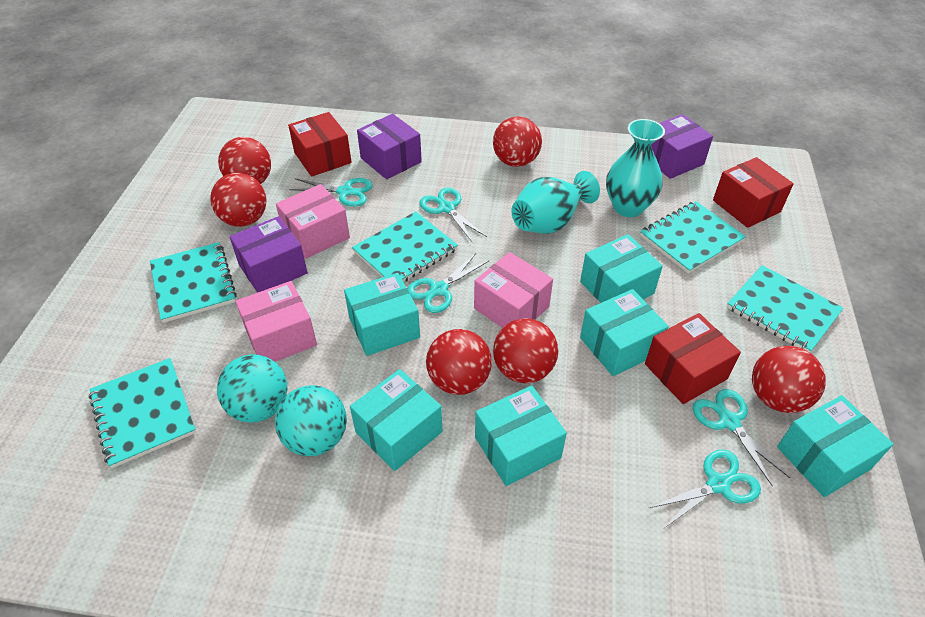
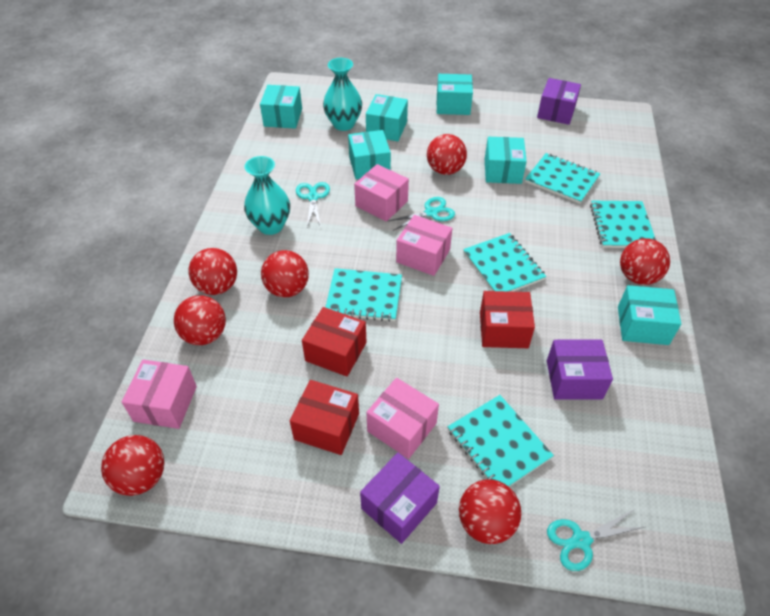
pink box: [235,281,317,362] [276,184,350,259] [474,252,553,328] = 3 -> [122,359,197,429] [354,164,409,222] [366,378,439,459] [396,215,452,276] = 4
red ball: [210,173,266,227] [218,137,271,184] [426,329,492,395] [493,116,542,167] [493,318,558,383] [752,346,826,413] = 6 -> [101,435,164,496] [174,295,226,345] [188,248,237,295] [261,250,309,297] [427,134,467,175] [459,479,521,544] [620,238,670,285] = 7
turquoise ball: [217,354,287,423] [275,385,347,456] = 2 -> none = 0
turquoise scissors: [289,178,373,207] [407,252,490,313] [419,187,487,243] [649,449,761,529] [693,389,790,486] = 5 -> [296,182,330,227] [388,197,455,231] [547,509,644,571] = 3

